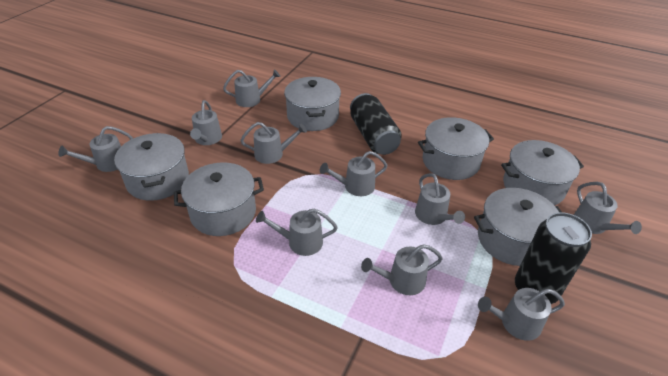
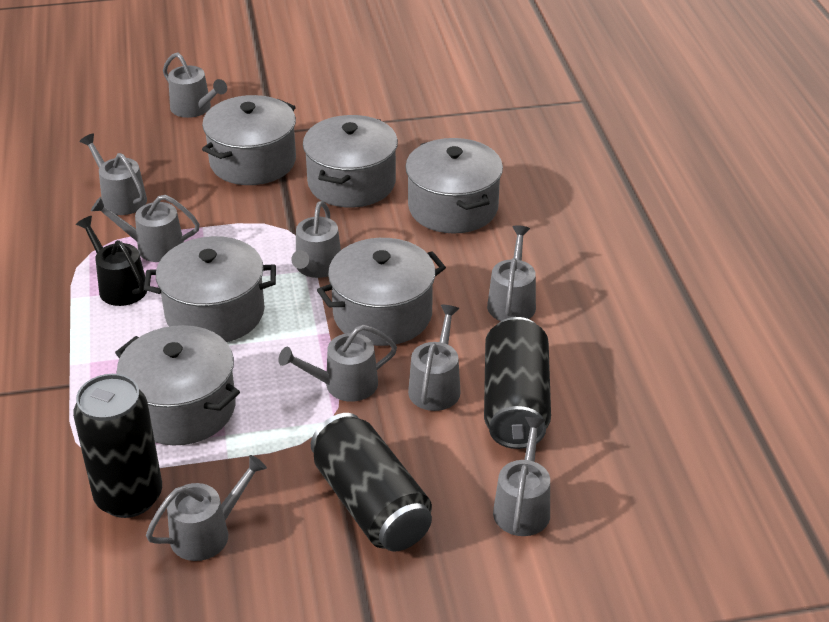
black can: [350,93,402,155] [515,212,592,304] = 2 -> [73,374,162,518] [311,413,432,552] [484,317,551,449] = 3
black watering can: none = 0 -> [76,216,147,306] = 1
grey watering can: [58,126,133,172] [190,100,222,145] [223,69,280,107] [240,122,307,164] [256,208,338,256] [320,151,388,196] [361,244,443,295] [415,173,465,225] [478,288,565,341] [574,182,642,234] = 10 -> [79,133,147,215] [91,195,200,262] [146,455,267,561] [163,52,227,118] [278,325,397,402] [291,201,341,278] [408,305,461,411] [487,225,536,321] [493,417,550,536] = 9

